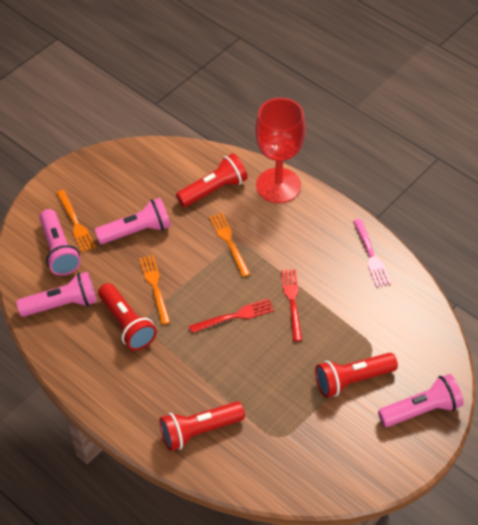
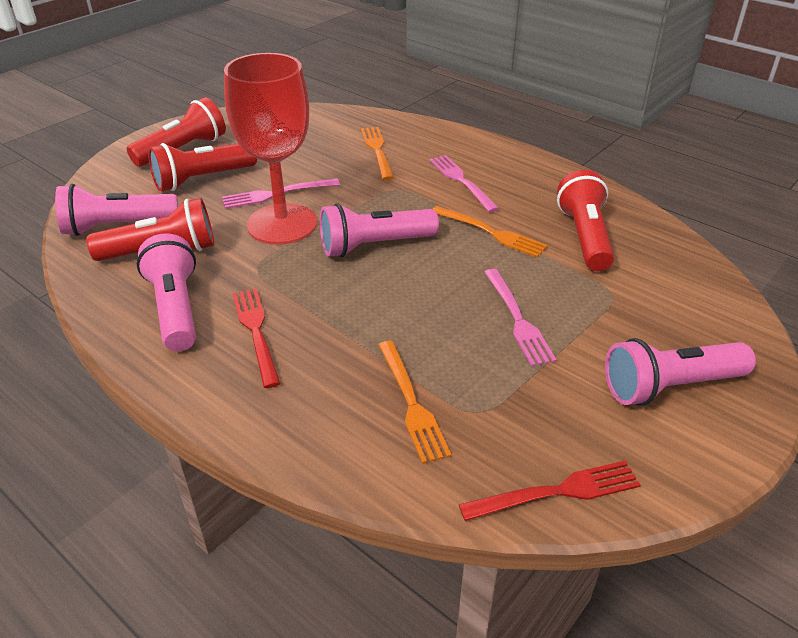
pink fork: [353,219,391,287] = 1 -> [222,178,340,209] [429,155,499,212] [484,269,557,366] = 3

